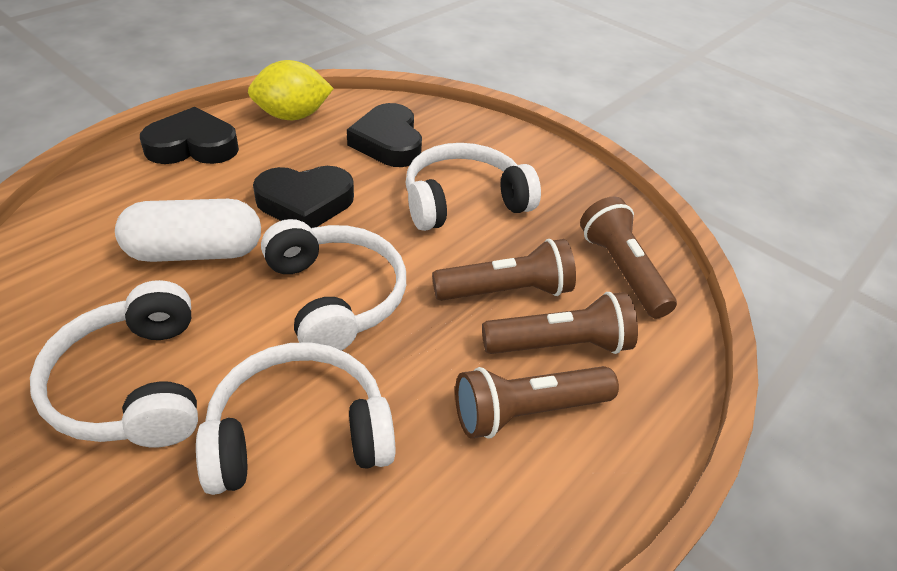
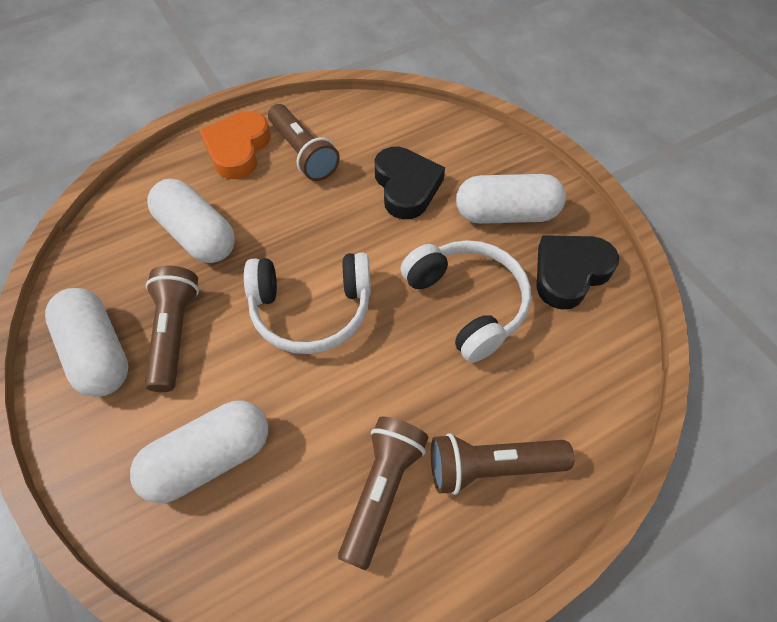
black heart: [140,107,239,164] [253,166,354,228] [347,103,422,167] = 3 -> [374,147,445,219] [537,235,619,310] = 2
orange heart: none = 0 -> [199,111,271,179] = 1
white capsule: [115,199,261,262] = 1 -> [45,288,129,397] [130,400,268,504] [147,179,235,263] [456,174,566,224] = 4
white headphones: [30,280,198,447] [196,342,395,495] [261,219,406,351] [406,143,541,231] = 4 -> [244,252,371,354] [400,240,531,363] = 2
yellow lemon: [248,60,334,120] = 1 -> none = 0

